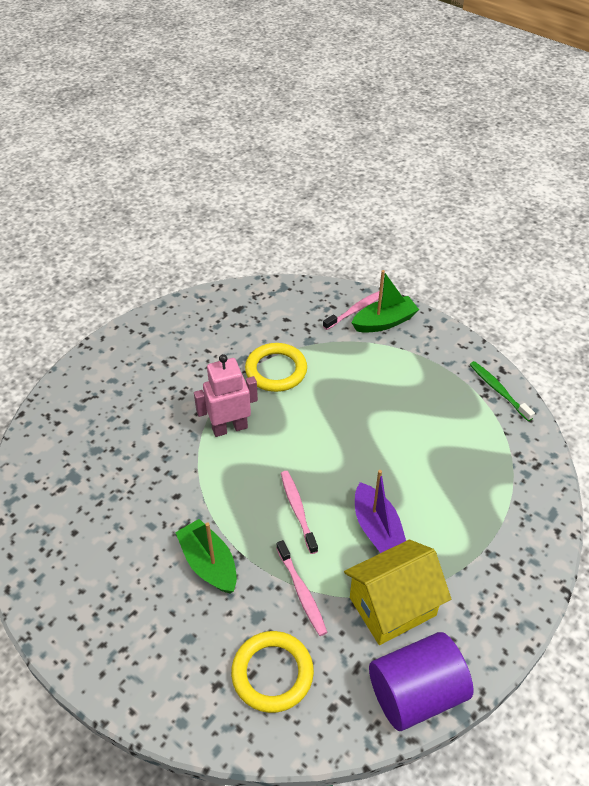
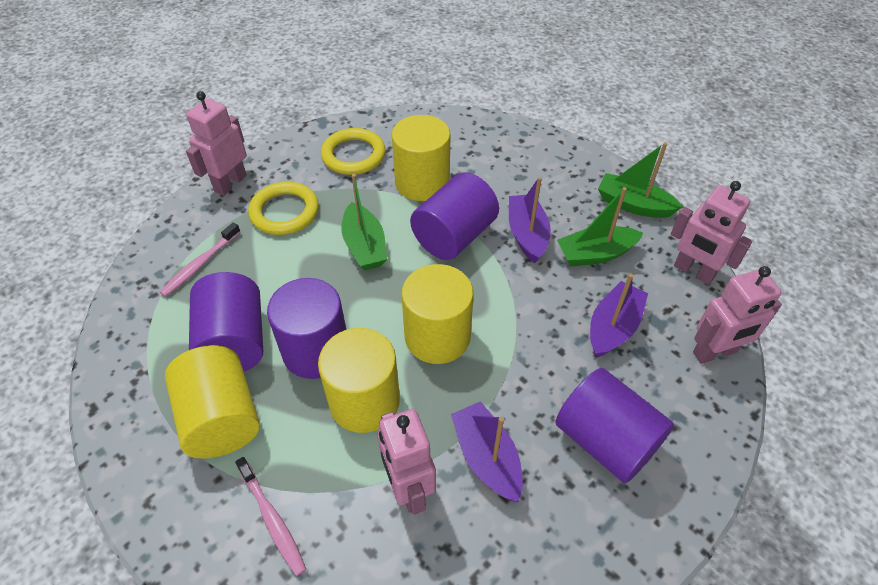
green boat: [175,519,237,593] [352,270,419,333] = 2 -> [341,174,387,270] [557,187,643,267] [598,142,682,218] = 3
green toothbrush: [470,361,535,421] = 1 -> none = 0
pink robot: [194,354,258,437] = 1 -> [186,91,247,196] [377,409,436,515] [671,181,752,285] [693,266,782,364] = 4
pink toothbrush: [276,540,327,636] [281,471,318,554] [323,291,383,330] = 3 -> [160,222,240,297] [235,457,306,576] = 2
purple boat: [355,470,406,553] = 1 -> [451,401,523,502] [509,177,551,263] [590,274,648,358] = 3
purple cylinder: [369,632,474,731] = 1 -> [189,272,263,371] [267,278,346,379] [410,172,499,260] [556,368,674,483] = 4
yellow cylinder: none = 0 -> [165,345,260,459] [318,328,400,433] [392,115,451,201] [401,264,473,364] = 4
yellow house: [344,540,451,645] = 1 -> none = 0

